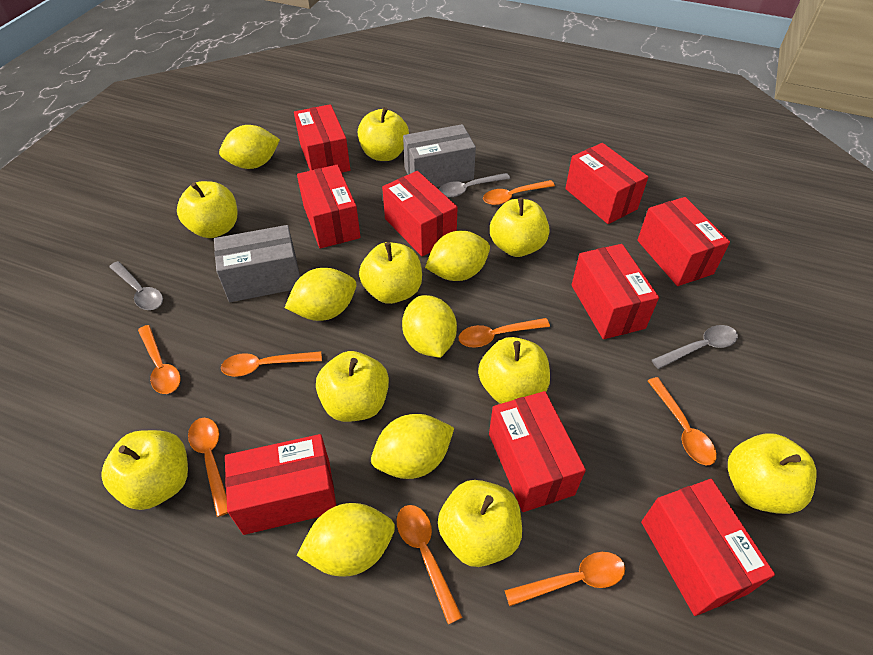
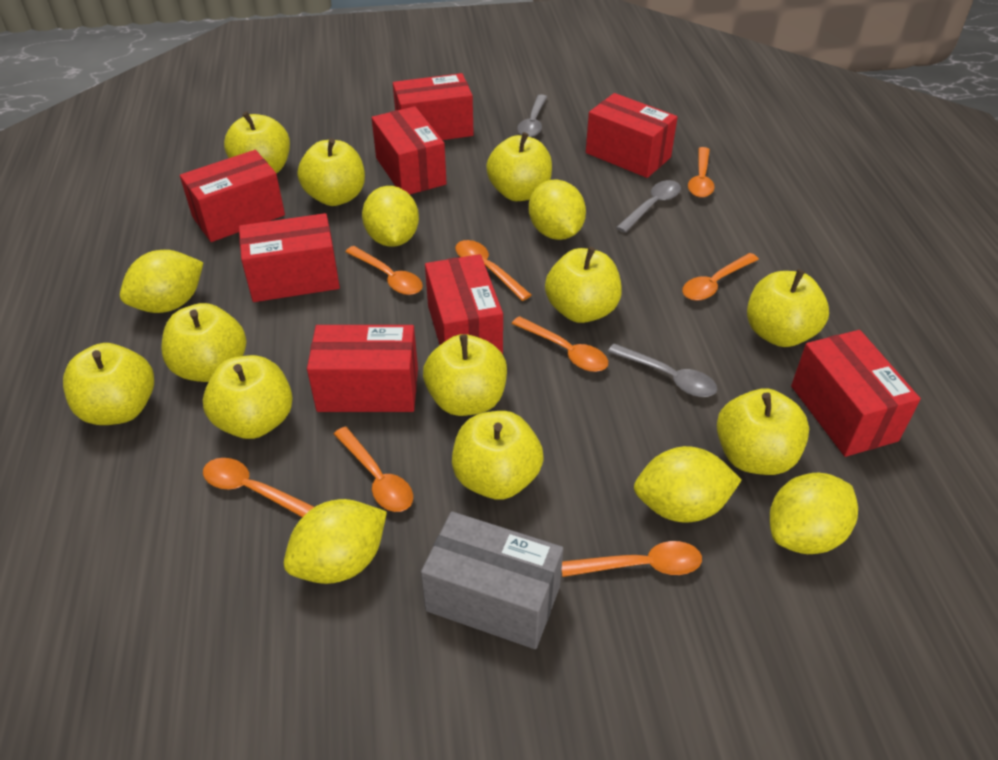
grey box: [214,225,300,302] [403,124,476,187] = 2 -> [421,511,563,649] = 1
red box: [225,434,336,535] [294,104,350,173] [297,165,361,249] [382,171,458,256] [489,391,586,512] [565,143,648,224] [572,244,659,339] [637,197,730,286] [641,479,775,616] = 9 -> [180,150,285,242] [239,213,340,302] [307,325,418,412] [372,106,447,195] [393,73,474,140] [425,254,503,354] [586,93,678,178] [791,330,921,457] = 8
yellow apple: [101,430,188,510] [177,181,237,238] [316,351,389,422] [358,107,409,161] [359,242,422,304] [438,480,522,567] [478,337,550,404] [490,197,550,257] [728,434,816,514] = 9 -> [63,343,154,425] [161,303,246,382] [203,355,293,439] [224,112,290,174] [298,138,365,206] [423,334,507,416] [452,411,544,500] [486,132,552,201] [545,247,622,323] [717,388,809,475] [747,269,829,347] = 11

